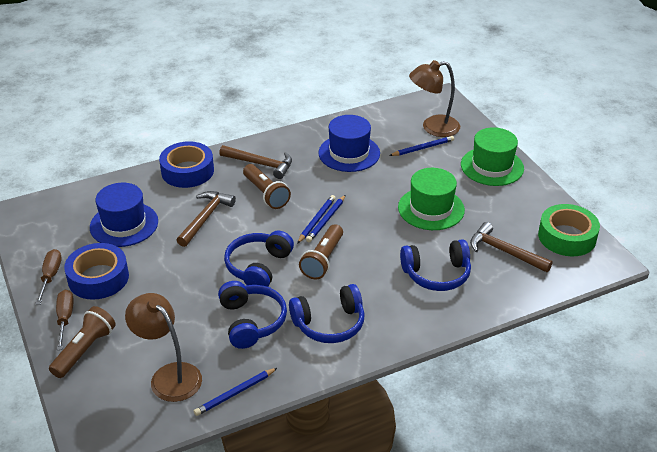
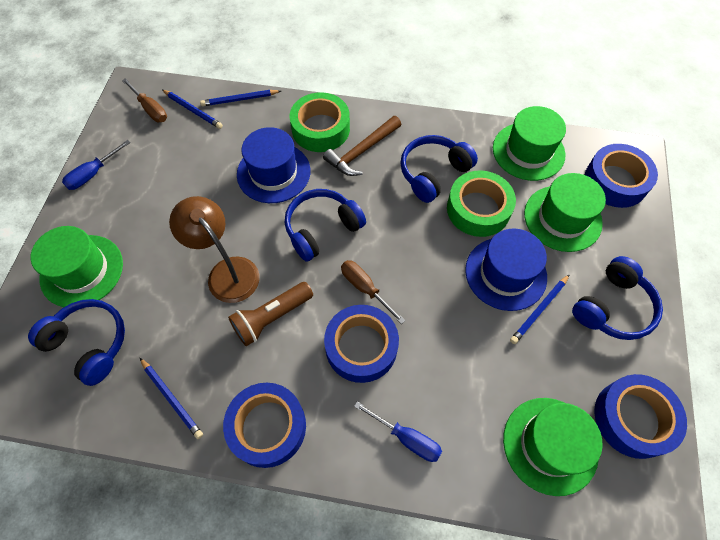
blue screwdriver: none = 0 -> [62,140,131,190] [354,401,442,462] = 2
blue tape: [64,243,129,300] [159,141,214,188] = 2 -> [223,383,306,468] [324,305,399,383] [585,144,658,208] [594,374,687,459] = 4
brown flashlight: [49,306,116,378] [243,164,291,209] [299,224,343,279] = 3 -> [228,282,313,346] = 1
brown hammer: [177,191,236,247] [219,145,292,179] [470,222,553,272] = 3 -> [323,116,401,176] = 1
brown lamp: [125,293,202,402] [409,60,460,137] = 2 -> [169,196,260,303] = 1
green hat: [398,168,465,230] [461,127,524,186] = 2 -> [31,226,123,307] [493,106,566,181] [503,398,603,496] [524,173,606,252] = 4
green tape: [538,204,600,256] = 1 -> [290,92,350,152] [447,170,516,237] = 2

